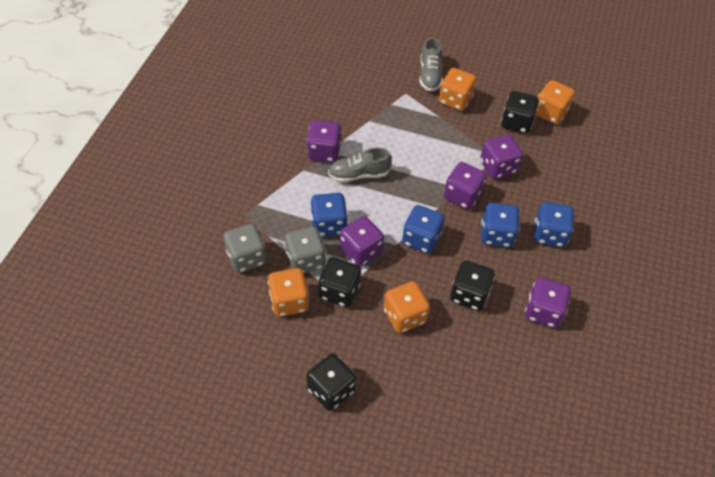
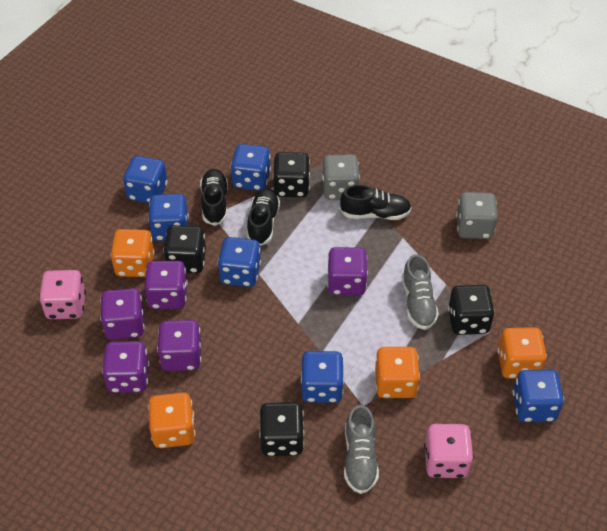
black shoe: none = 0 -> [200,169,228,226] [247,188,280,246] [340,185,411,220] = 3
blue dice: [311,193,348,237] [402,205,445,254] [481,203,520,248] [534,202,574,247] = 4 -> [123,156,168,203] [148,194,189,241] [218,237,261,287] [231,144,271,191] [301,351,344,403] [513,370,564,422] = 6
pink dice: none = 0 -> [39,270,86,319] [424,424,474,478] = 2

